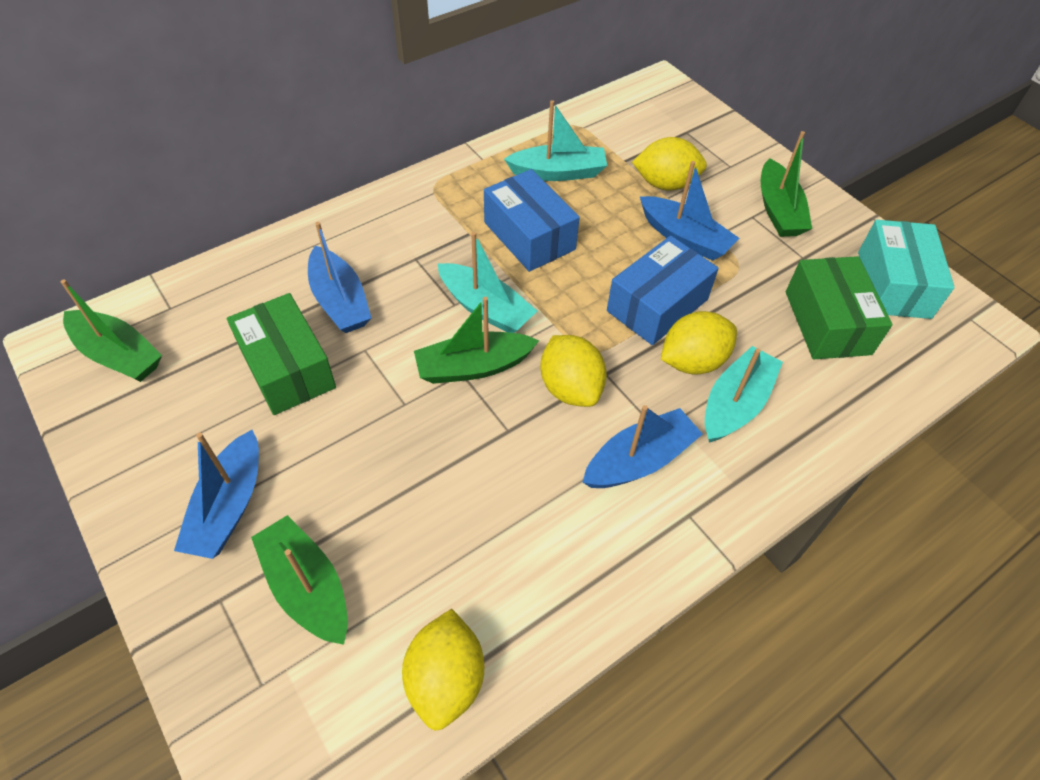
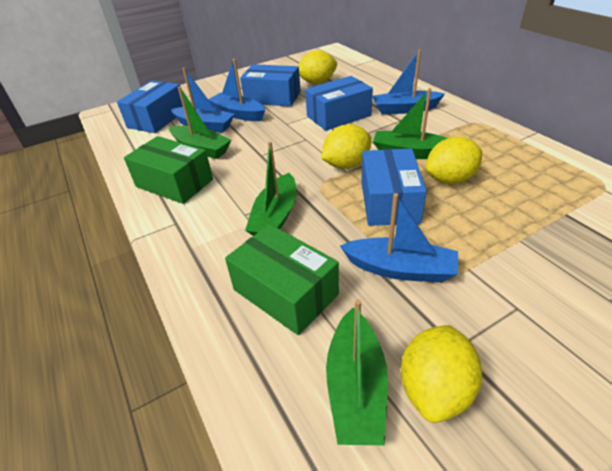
blue box: [484,169,580,272] [607,236,719,345] = 2 -> [117,81,183,133] [240,64,301,107] [305,76,373,131] [361,149,427,226] = 4
turquoise boat: [438,232,537,333] [504,100,607,181] [705,346,783,443] = 3 -> none = 0
turquoise box: [858,220,955,319] = 1 -> none = 0

